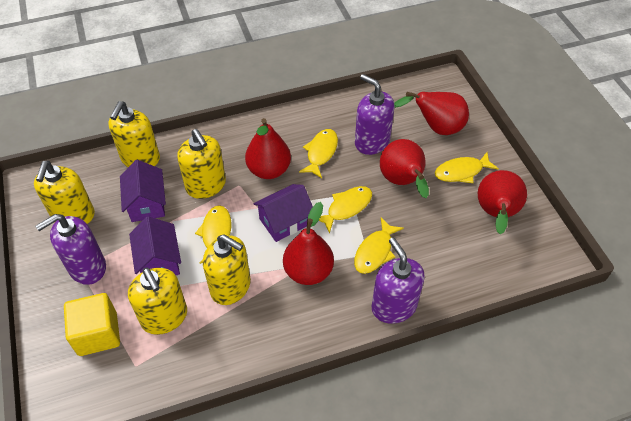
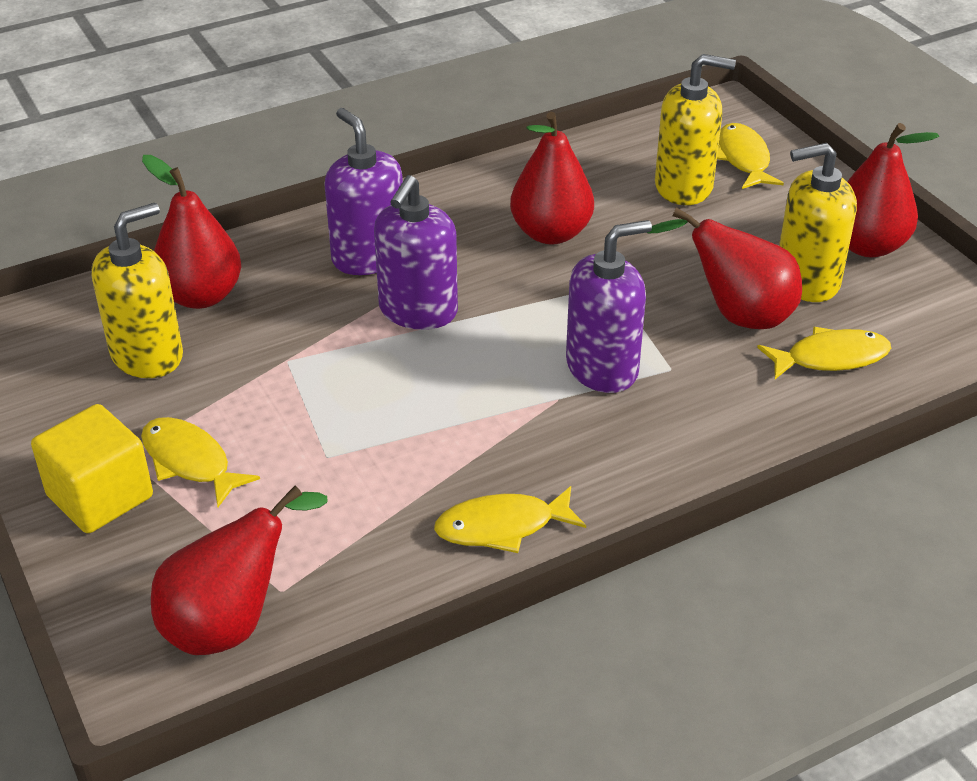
purple house: [120,160,166,222] [129,216,181,275] [253,184,313,242] = 3 -> none = 0
yellow fish: [195,205,231,264] [299,129,338,178] [319,186,372,234] [354,218,404,274] [435,152,499,183] = 5 -> [141,417,260,507] [434,486,586,553] [717,123,784,189] [757,327,891,379] = 4
yellow soap dispenser: [34,161,95,224] [108,101,160,167] [128,267,187,335] [177,129,226,199] [203,234,251,305] = 5 -> [91,203,183,378] [655,54,736,205] [779,143,857,302] = 3

